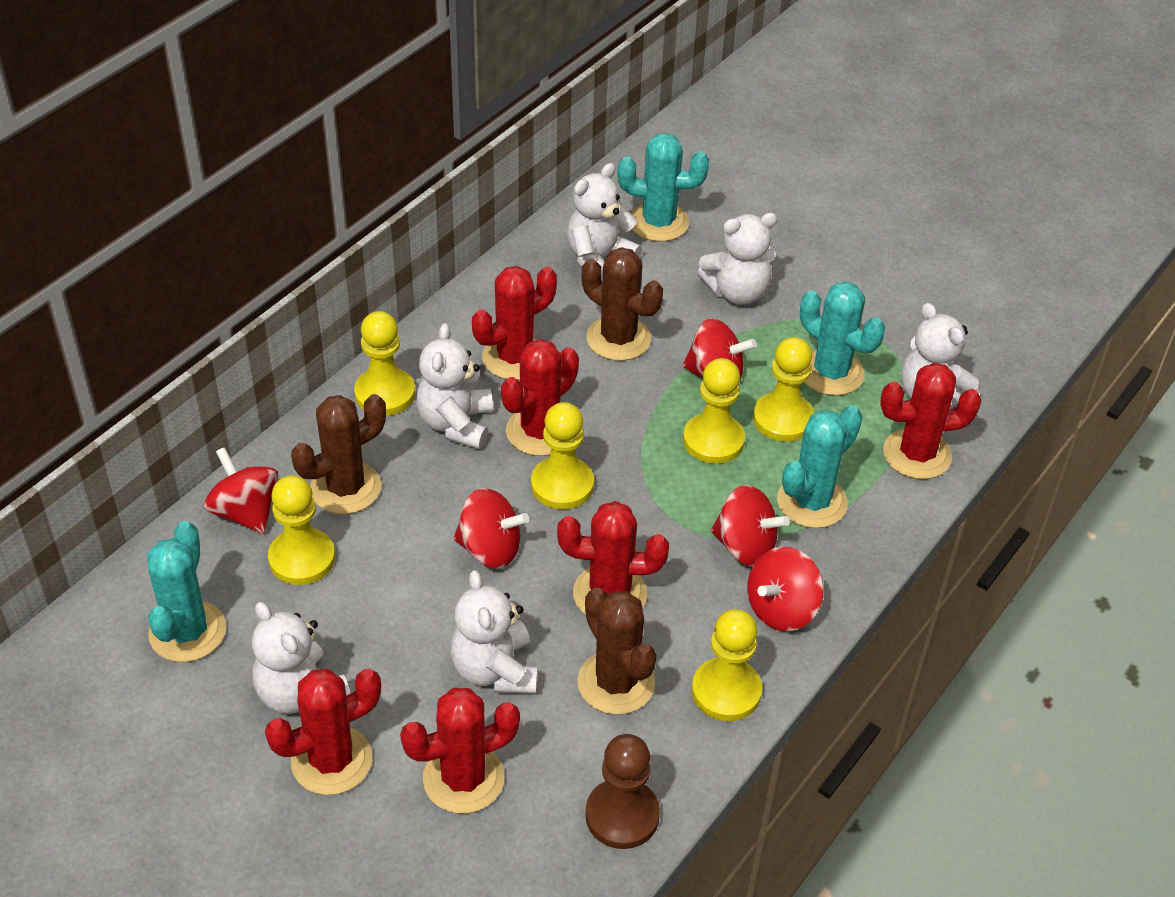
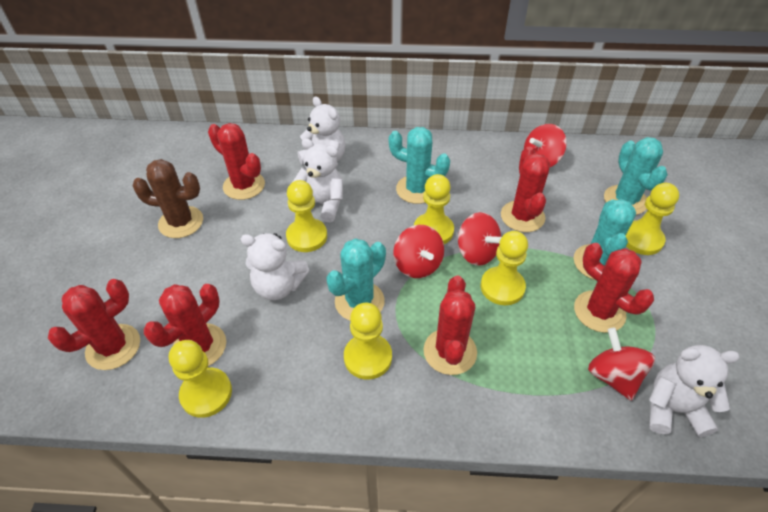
brown cactus: [291,394,386,514] [577,588,656,715] [582,247,663,361] = 3 -> [132,159,203,238] = 1
brown pawn: [585,734,660,849] = 1 -> none = 0
red spinning top: [204,447,279,534] [454,488,529,569] [682,319,757,382] [711,485,790,566] [747,547,824,631] = 5 -> [393,225,444,278] [458,212,502,266] [524,124,567,167] [588,328,655,401] = 4
white teddy bear: [252,602,351,714] [416,323,493,449] [450,570,538,694] [567,163,642,280] [698,213,777,305] [901,303,980,408] = 6 -> [241,233,309,300] [293,138,343,223] [297,96,346,168] [649,345,740,437] = 4

